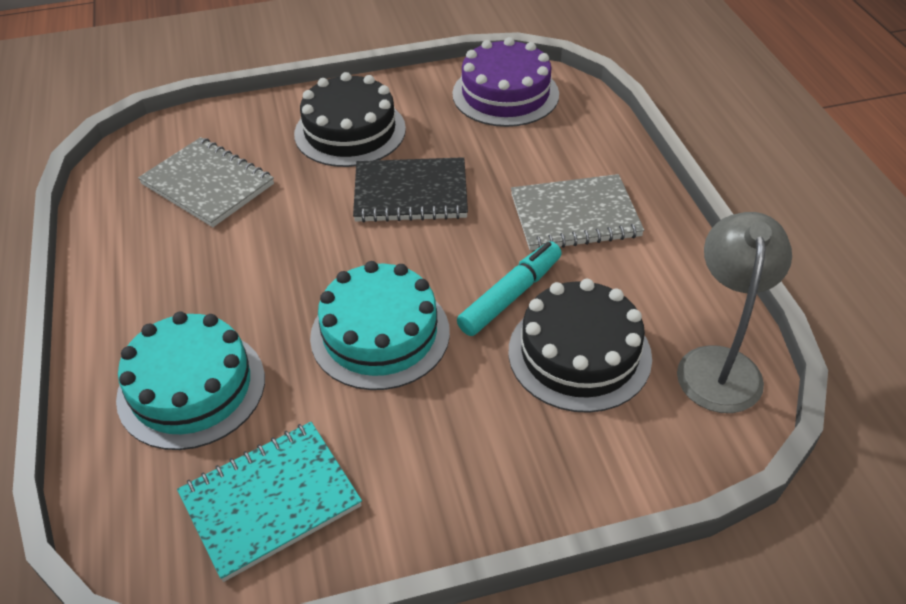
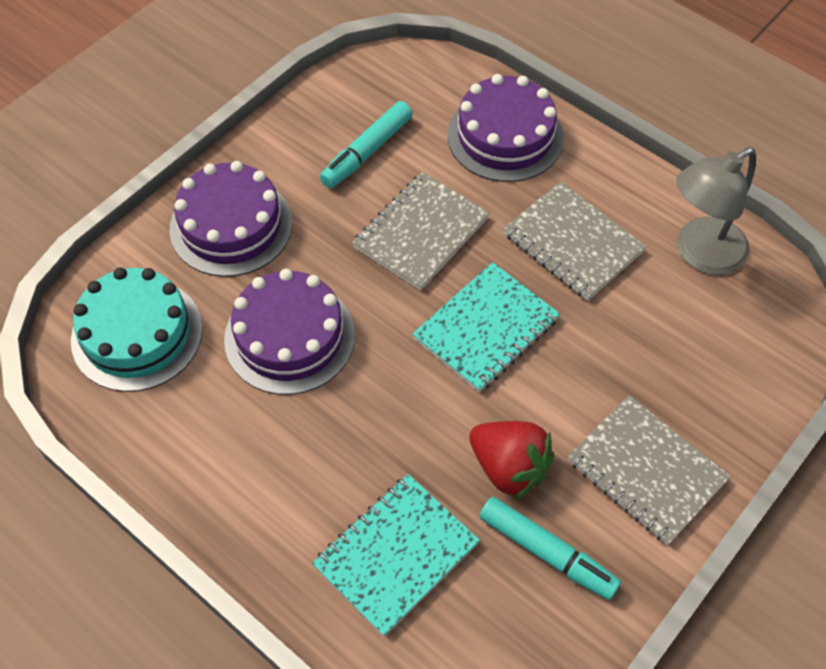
black cake: [294,72,406,167] [508,279,652,413] = 2 -> none = 0
black notebook: [353,157,468,222] = 1 -> none = 0
grey notebook: [138,137,274,227] [511,174,644,251] = 2 -> [352,172,490,291] [503,182,646,301] [567,395,731,545] = 3
purple cake: [452,37,559,127] = 1 -> [170,161,292,277] [224,269,355,395] [448,74,564,182] = 3
red strawberry: none = 0 -> [469,421,554,499] = 1
turquoise cake: [116,312,265,450] [310,261,450,390] = 2 -> [71,267,203,392] = 1
turquoise marker: [457,241,562,336] = 1 -> [320,101,413,188] [479,497,621,600] = 2
turquoise notebook: [177,422,362,582] = 1 -> [312,474,480,637] [412,262,560,393] = 2

